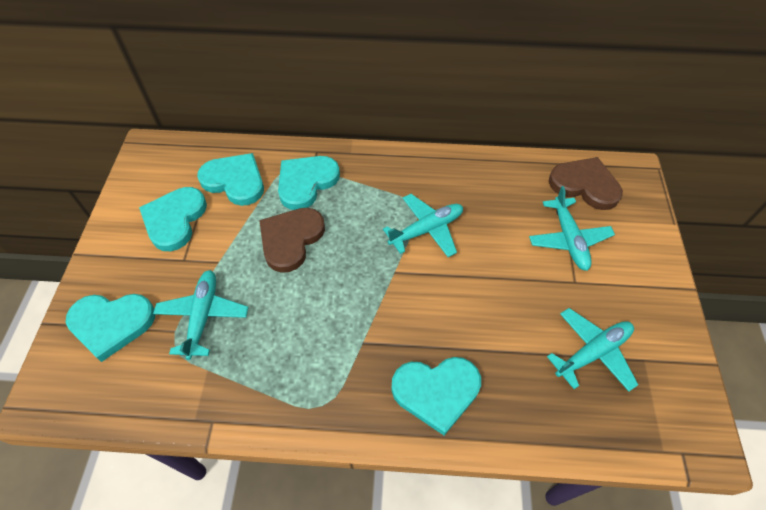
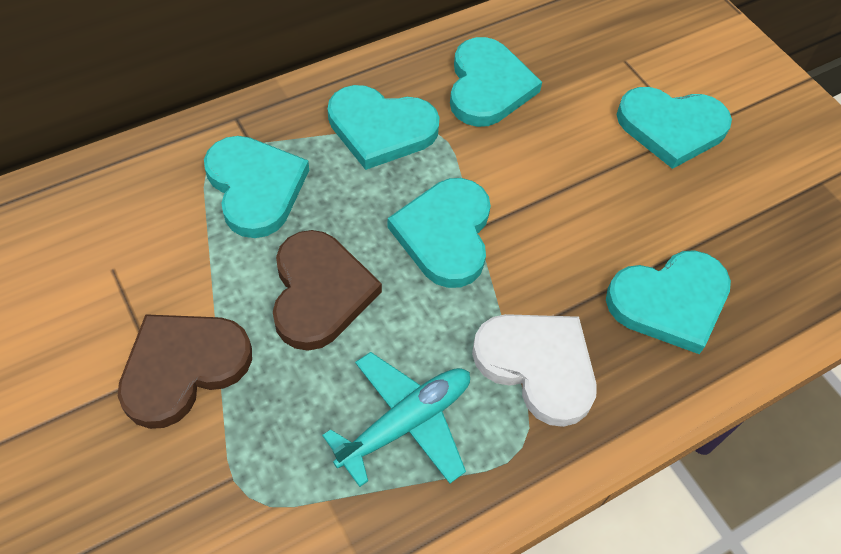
turquoise heart: [66,294,155,362] [139,187,207,251] [197,153,264,206] [278,156,340,210] [391,357,481,436] = 5 -> [204,136,309,238] [328,85,440,170] [387,178,491,288] [450,37,542,127] [606,250,731,354] [617,87,732,169] = 6
turquoise plane: [153,270,248,360] [383,194,463,257] [529,186,615,271] [547,308,638,392] = 4 -> [322,352,470,487] = 1
white heart: none = 0 -> [472,314,597,427] = 1

